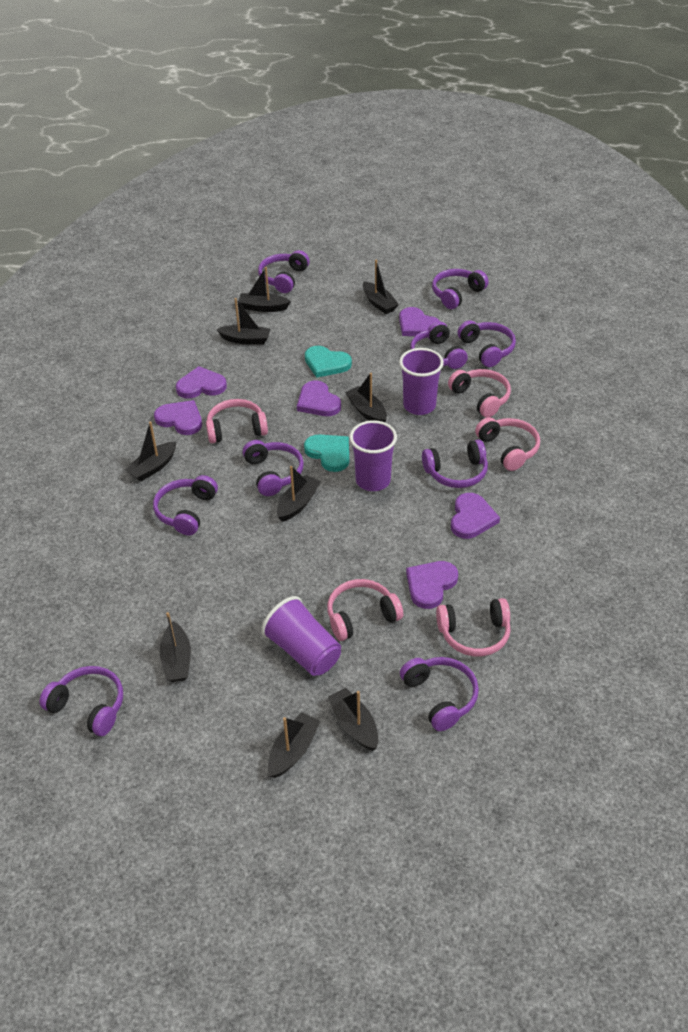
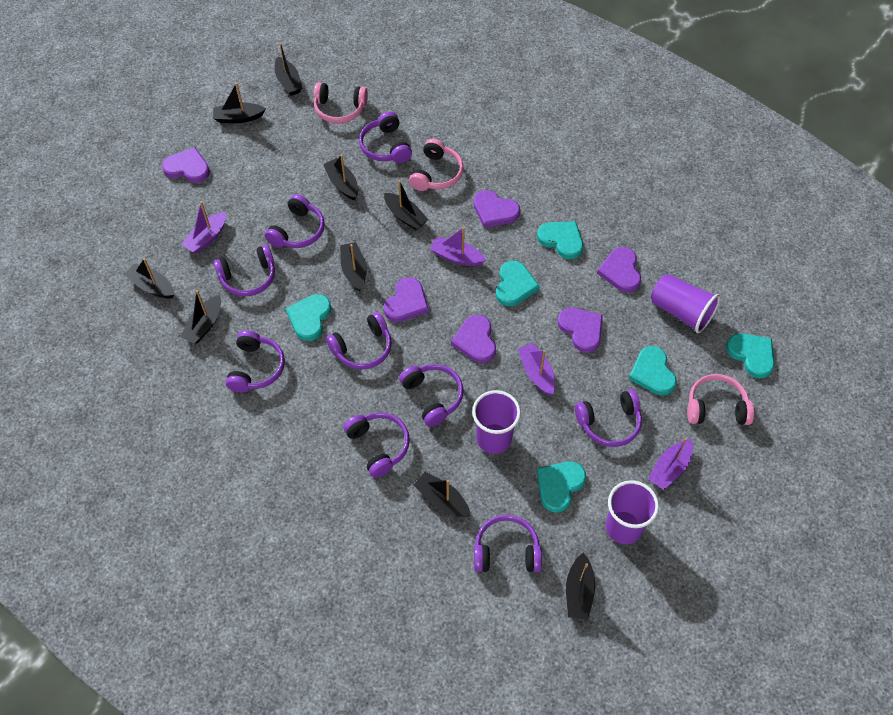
pink headphones: [206,399,268,443] [327,579,403,641] [436,598,511,656] [448,369,511,418] [475,417,540,471] = 5 -> [314,82,368,123] [409,139,464,191] [687,374,754,425] = 3
purple boat: none = 0 -> [181,201,226,253] [430,227,486,266] [518,343,555,395] [648,438,693,490] = 4
turquoise heart: [304,434,349,472] [305,346,352,378] = 2 -> [286,294,331,341] [496,261,540,306] [537,221,583,259] [537,462,586,513] [629,346,677,395] [726,333,775,378] = 6

